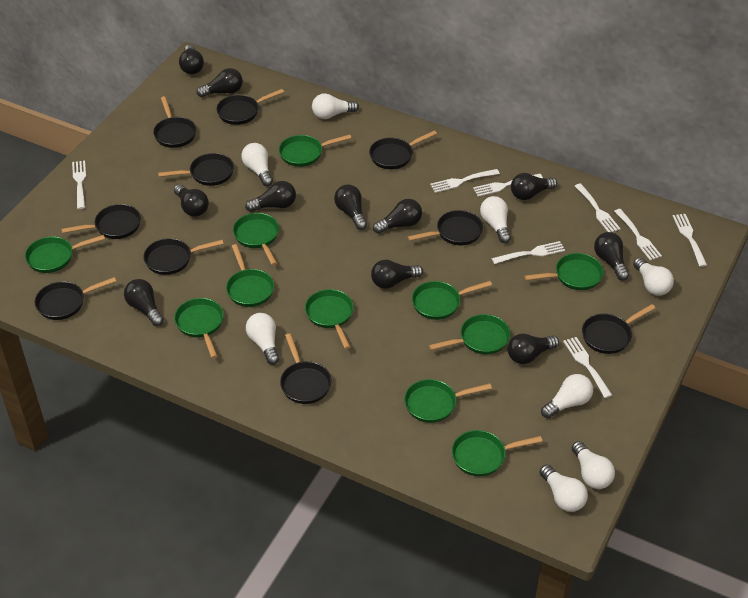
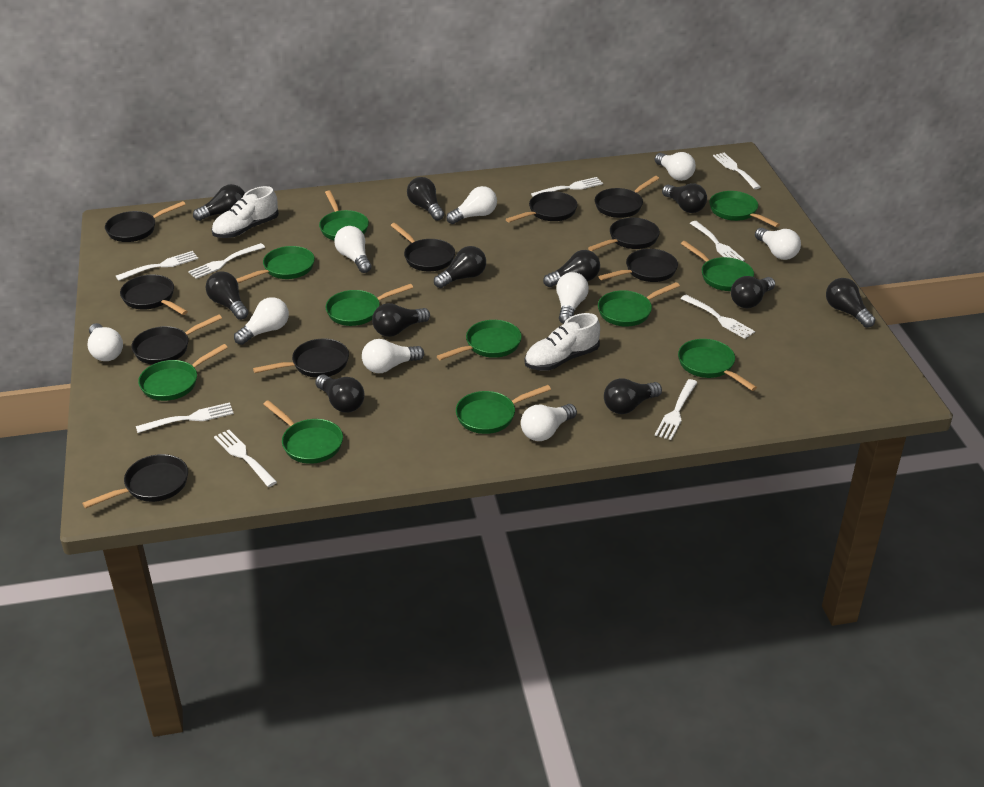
white fork: [72,160,86,209] [430,169,500,193] [473,174,543,197] [492,241,565,264] [563,337,612,398] [575,183,620,232] [614,209,662,261] [673,214,707,267] = 8 -> [116,251,198,281] [136,402,234,433] [188,243,265,279] [214,430,277,487] [531,177,603,197] [655,379,698,440] [680,295,755,339] [690,221,745,261] [713,153,760,189] = 9
white light bulb: [241,143,273,186] [246,313,280,365] [312,93,359,119] [480,196,511,243] [539,465,588,512] [541,374,593,418] [572,441,615,489] [633,258,674,296] = 8 -> [88,323,123,361] [234,297,289,345] [334,226,372,273] [362,339,424,373] [446,186,497,224] [521,404,577,441] [556,272,589,324] [655,152,696,181] [755,228,801,260] = 9
white shoe: none = 0 -> [212,186,279,238] [525,313,600,371] = 2

